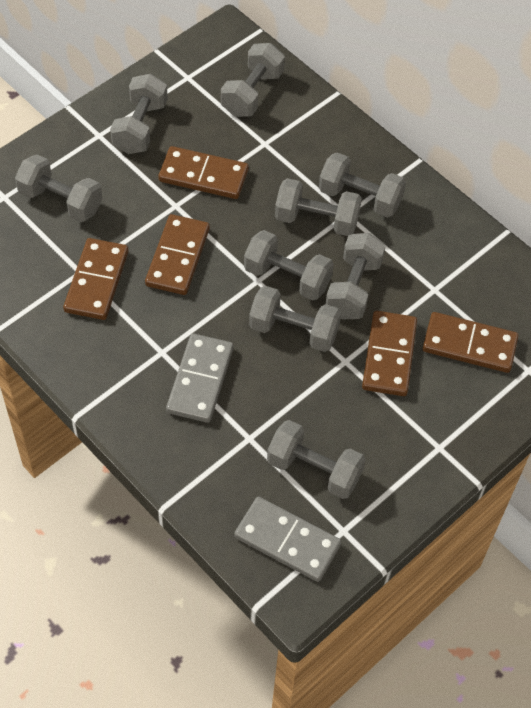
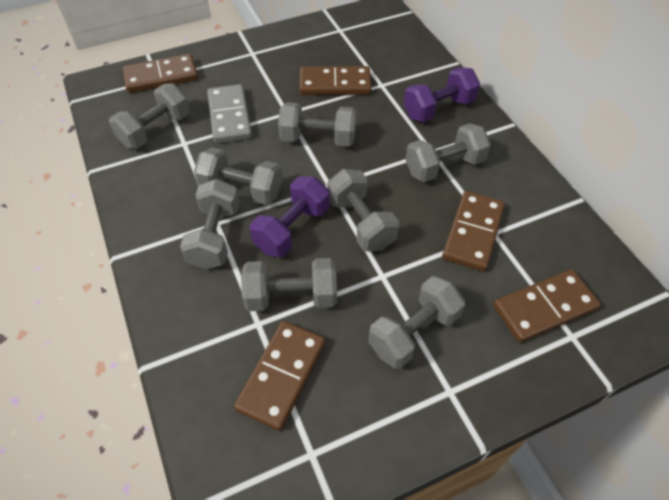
grey domino: [166,333,233,423] [234,497,341,582] = 2 -> [207,84,252,143] = 1
grey dumbbell: [15,154,103,222] [110,74,168,154] [221,43,285,117] [244,230,334,300] [249,286,342,352] [267,420,365,499] [275,178,362,236] [319,152,406,218] [326,233,386,320] = 9 -> [109,83,190,149] [180,179,240,270] [194,147,283,205] [241,258,337,311] [278,102,356,147] [327,169,399,251] [368,276,465,369] [405,123,491,182] = 8
purple dumbbell: none = 0 -> [250,176,329,257] [404,67,480,122] = 2

